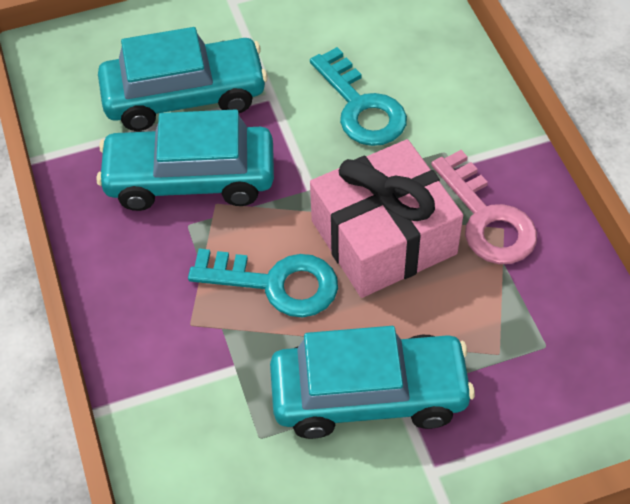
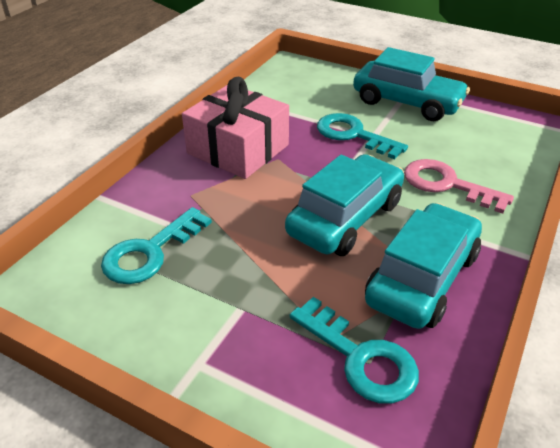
turquoise key: [188,249,338,317] [310,47,407,146] = 2 -> [101,207,212,284] [290,297,419,404] [317,113,408,159] = 3

